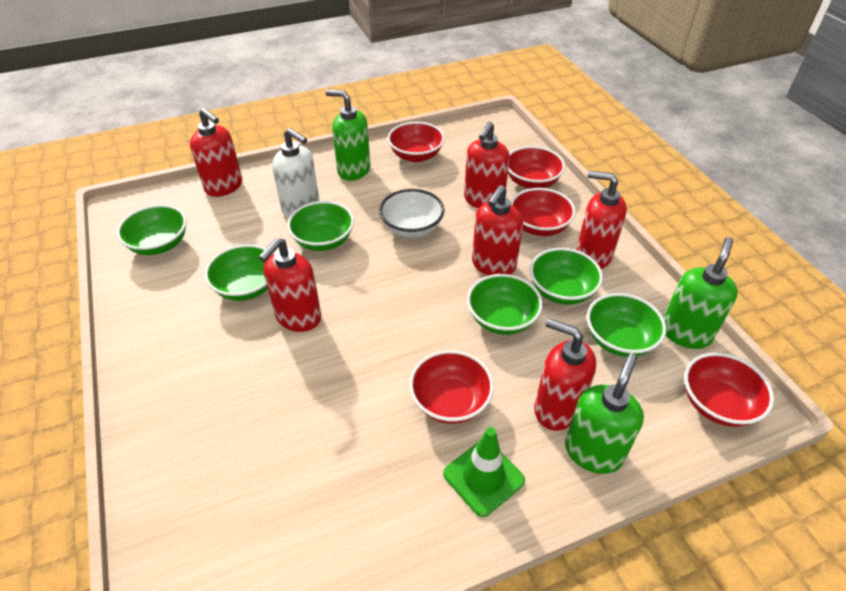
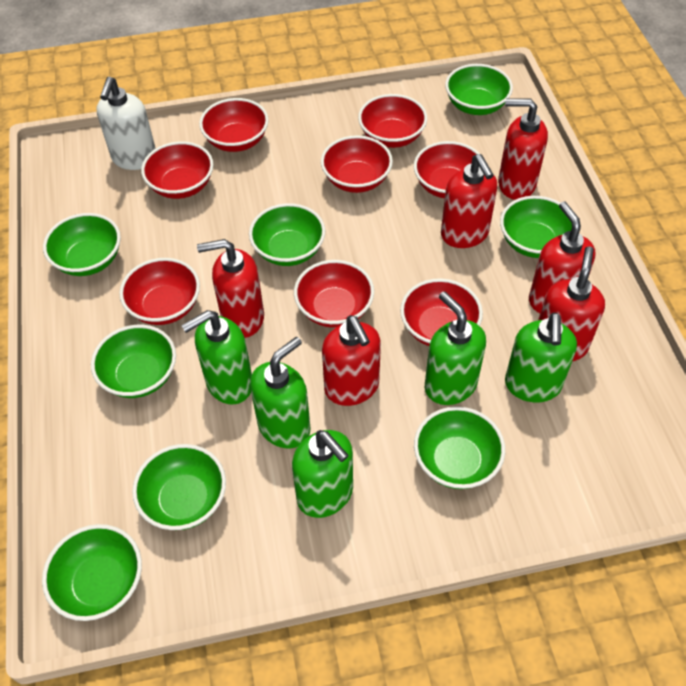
green bowl: [117,204,187,255] [205,244,268,301] [287,201,354,251] [467,274,543,335] [530,248,603,305] [587,293,666,357] = 6 -> [42,524,142,621] [43,213,121,276] [91,325,176,398] [132,444,226,530] [249,203,325,266] [414,406,505,489] [445,64,513,115] [500,196,572,258] = 8
green soap dispenser: [325,89,370,181] [565,353,644,474] [663,237,738,349] = 3 -> [181,310,252,405] [250,337,311,449] [292,430,353,518] [425,291,486,405] [505,312,577,402] = 5
green traffic cone: [443,427,525,517] = 1 -> none = 0
red bowl: [387,122,445,162] [409,350,494,424] [508,146,565,189] [511,188,576,236] [684,352,774,427] = 5 -> [119,258,200,325] [141,141,214,199] [199,98,269,152] [294,260,374,328] [321,135,393,193] [358,94,427,148] [400,278,483,346] [414,141,480,198] = 8
white bowl: [379,189,444,238] = 1 -> none = 0

